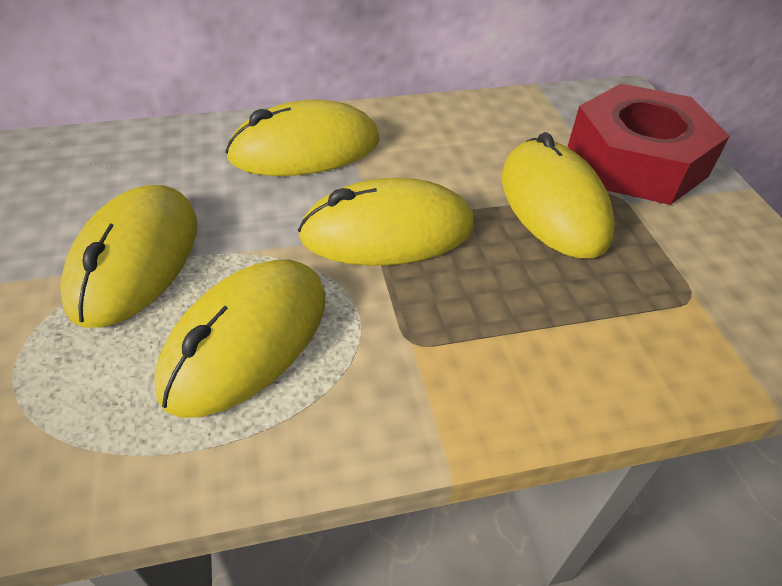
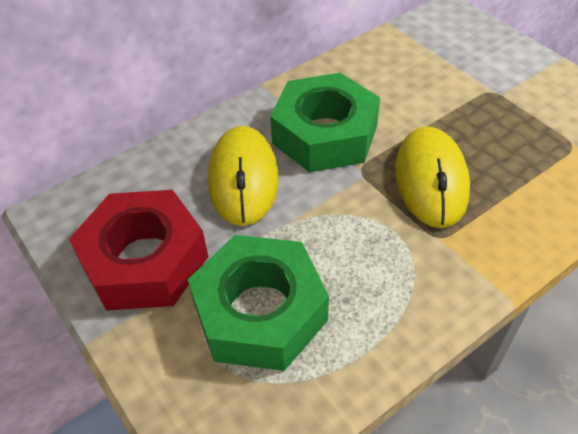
green nut: none = 0 -> [188,235,329,371] [270,73,380,172] = 2
yellow mouse: [60,185,197,327] [154,260,325,418] [225,100,380,176] [298,178,474,266] [502,132,615,258] = 5 -> [208,126,279,226] [395,126,470,228] = 2

